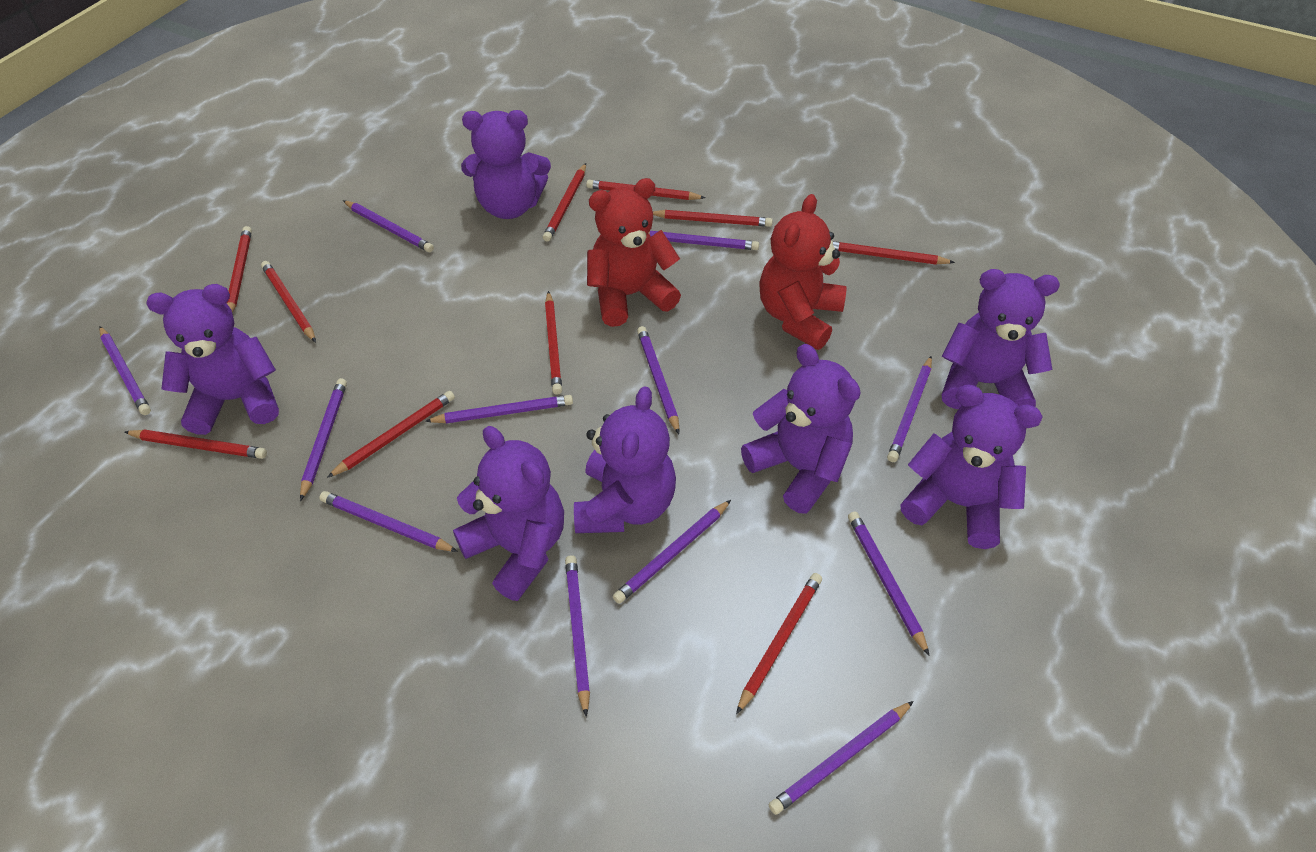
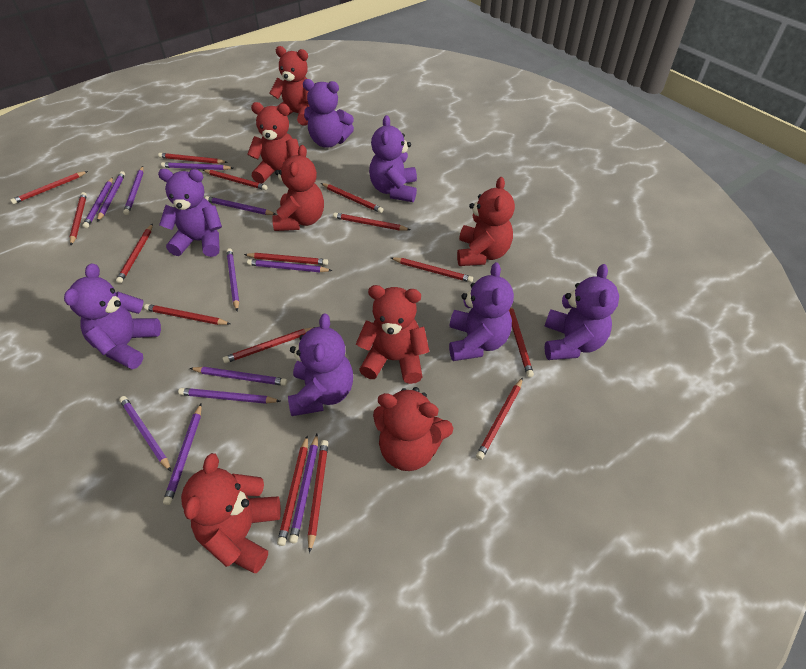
red pencil: [125,429,267,459] [227,226,252,313] [261,261,316,342] [327,391,455,478] [543,163,586,242] [545,291,562,395] [586,180,706,200] [653,210,773,227] [736,573,822,714] [831,241,955,264] = 10 -> [10,171,88,204] [70,192,87,245] [116,224,153,284] [144,304,230,325] [158,153,228,164] [203,170,268,190] [223,327,315,363] [244,253,328,265] [277,436,308,546] [308,440,328,553] [321,183,384,213] [333,213,411,231] [391,257,473,282] [476,377,523,460] [509,306,534,378] = 15
red teddy bear: [587,178,681,327] [759,194,847,350] = 2 -> [181,453,281,573] [247,102,299,184] [270,46,309,126] [272,145,324,231] [356,285,430,384] [373,387,453,471] [457,177,515,266] = 7

